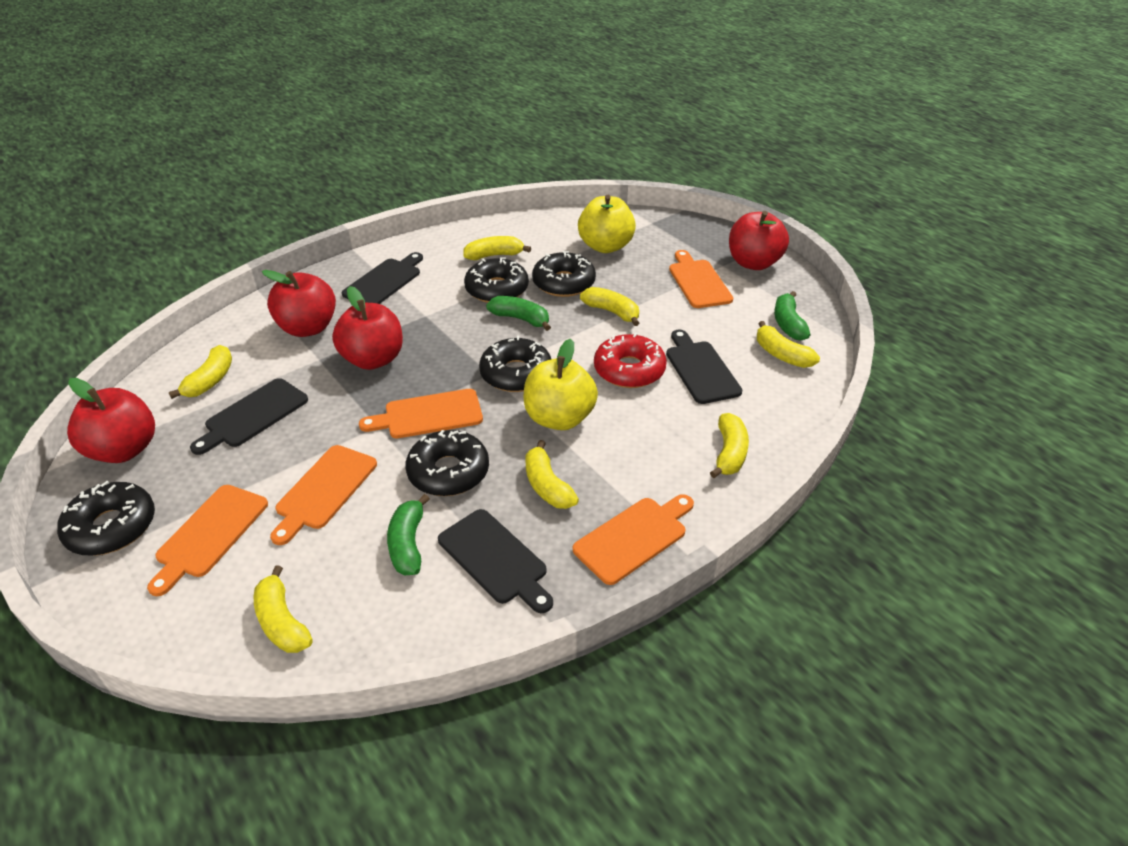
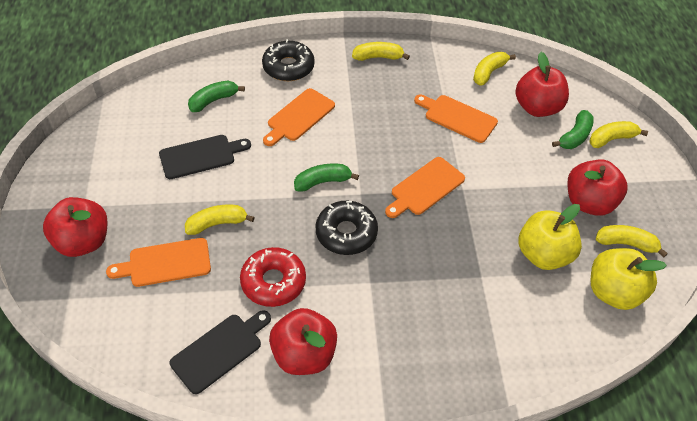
black cutting board: [190,378,308,455] [342,252,423,304] [438,509,553,613] [666,330,742,404] = 4 -> [159,135,251,179] [170,310,271,394] = 2
black donut: [57,481,155,556] [406,430,489,496] [464,257,529,303] [479,336,551,392] [532,251,596,297] = 5 -> [262,39,315,81] [316,201,378,255] = 2
orange cutting board: [147,485,268,596] [270,445,377,545] [359,389,483,438] [573,494,694,585] [669,250,733,308] = 5 -> [106,238,211,287] [263,88,335,146] [385,157,465,218] [414,95,498,143] = 4
yellow banana: [169,345,232,399] [254,565,313,653] [463,236,531,260] [525,440,579,509] [580,287,639,326] [710,413,749,478] [757,321,820,368] = 7 -> [185,205,255,235] [352,42,410,61] [473,52,516,86] [589,121,648,148] [596,225,668,257] = 5

